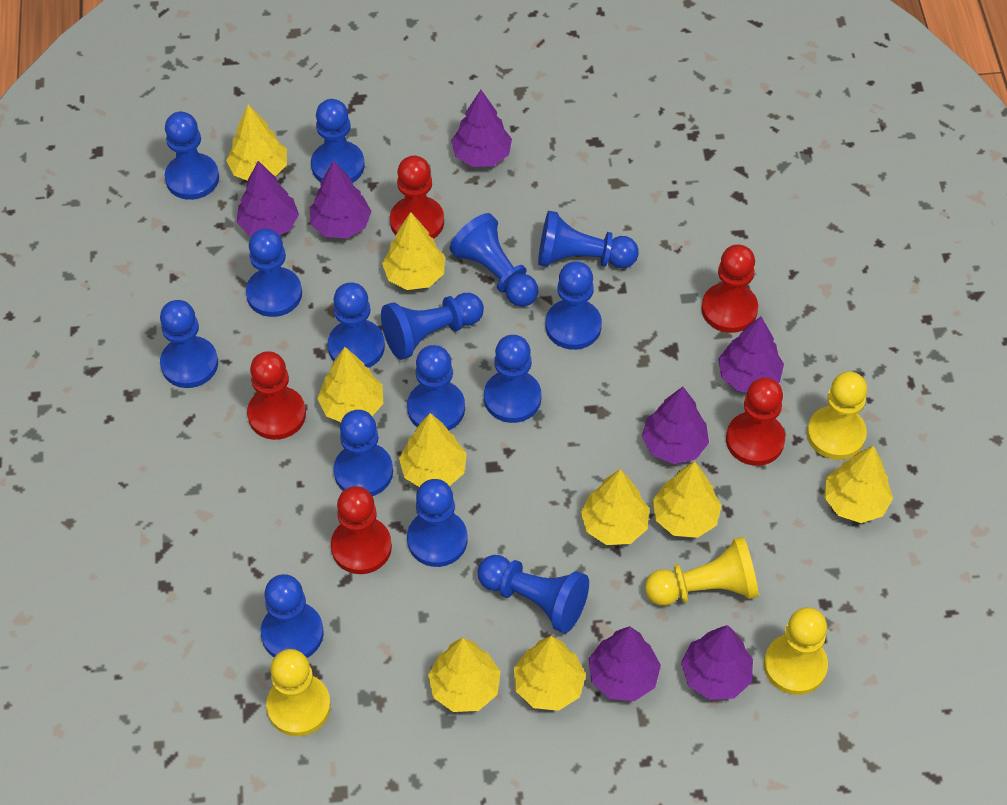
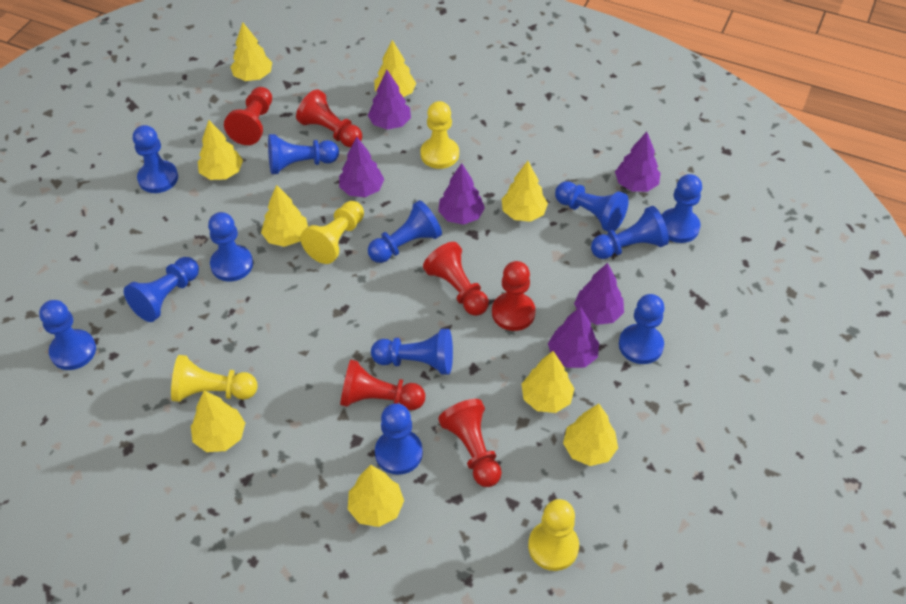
blue pawn: [160,300,218,388] [164,112,219,200] [246,229,302,317] [261,574,324,658] [311,99,365,183] [328,283,385,368] [334,410,393,496] [381,293,484,360] [407,345,465,430] [407,479,468,567] [449,213,538,307] [478,555,589,633] [484,335,541,423] [538,211,639,268] [545,262,602,350] = 15 -> [39,300,96,370] [124,257,199,322] [133,125,178,193] [208,212,253,281] [268,134,339,174] [368,200,442,263] [371,329,453,375] [375,403,423,475] [555,181,629,232] [591,206,669,259] [619,294,665,364] [661,174,702,243] = 12
purple tree: [237,161,299,236] [310,160,372,238] [451,90,512,167] [589,626,661,701] [642,387,709,464] [681,625,753,700] [718,317,784,392] = 7 -> [339,137,385,197] [368,70,411,130] [438,163,485,225] [548,306,599,368] [574,263,624,325] [615,132,660,192] = 6
red pawn: [247,351,306,440] [331,486,392,574] [390,156,444,239] [701,245,758,333] [726,377,785,466] = 5 -> [224,87,272,145] [296,89,362,147] [340,360,425,410] [423,242,489,316] [438,399,502,487] [492,261,536,331] = 6

